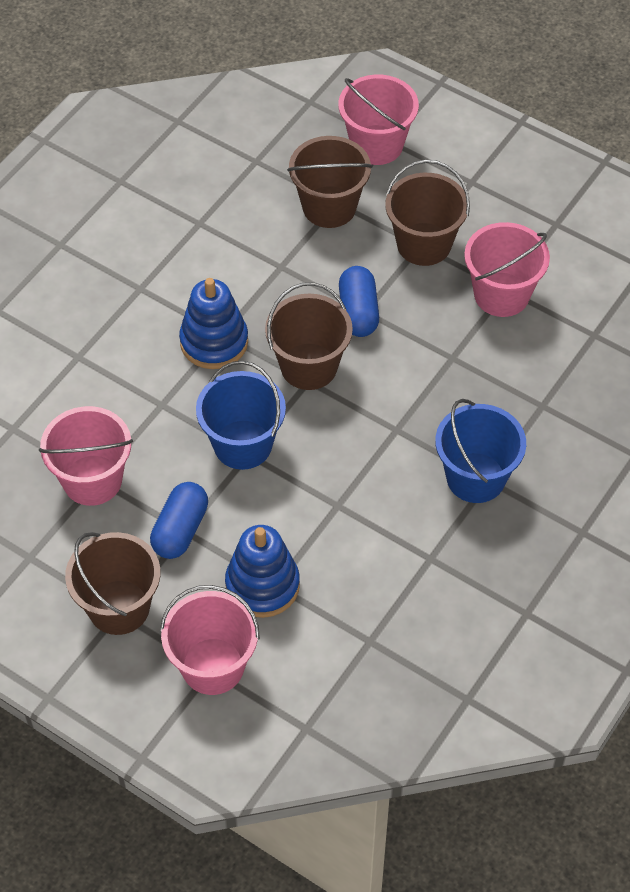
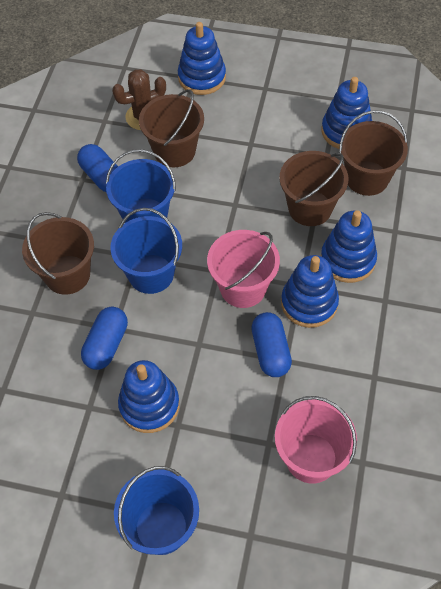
blue bucket: [196,361,286,470] [435,399,526,503] = 2 -> [106,149,176,223] [110,208,182,294] [114,466,199,555] = 3
blue capsule: [150,482,208,559] [339,266,379,337] = 2 -> [77,144,118,192] [81,307,128,370] [251,312,292,377] = 3
blue stacking toy: [179,278,248,369] [225,525,300,618] = 2 -> [118,360,180,433] [178,22,226,95] [281,255,339,328] [321,77,372,149] [321,210,377,283] = 5
brown cactus: none = 0 -> [112,69,166,130] = 1
pink bucket: [39,406,133,506] [160,585,260,695] [339,75,419,165] [464,222,550,317] = 4 -> [207,230,280,308] [275,396,357,484] = 2

